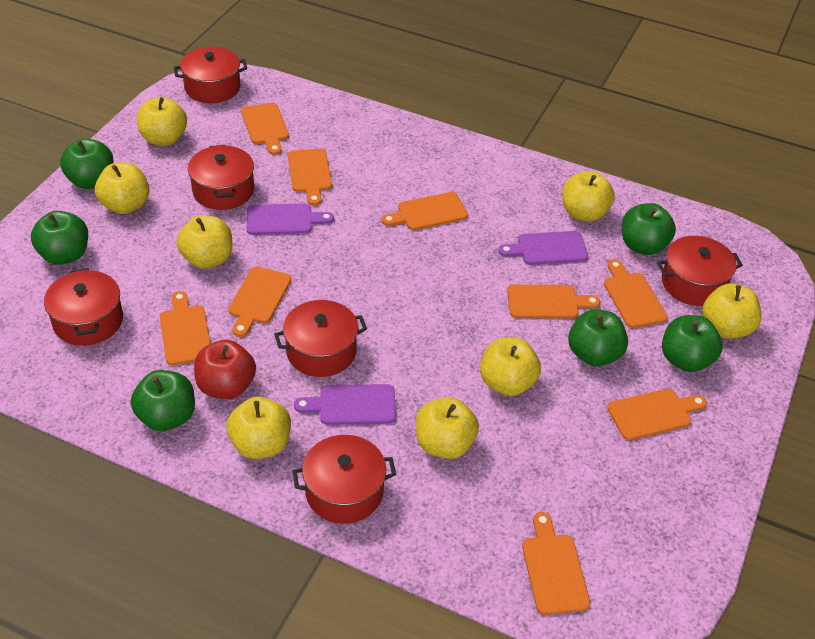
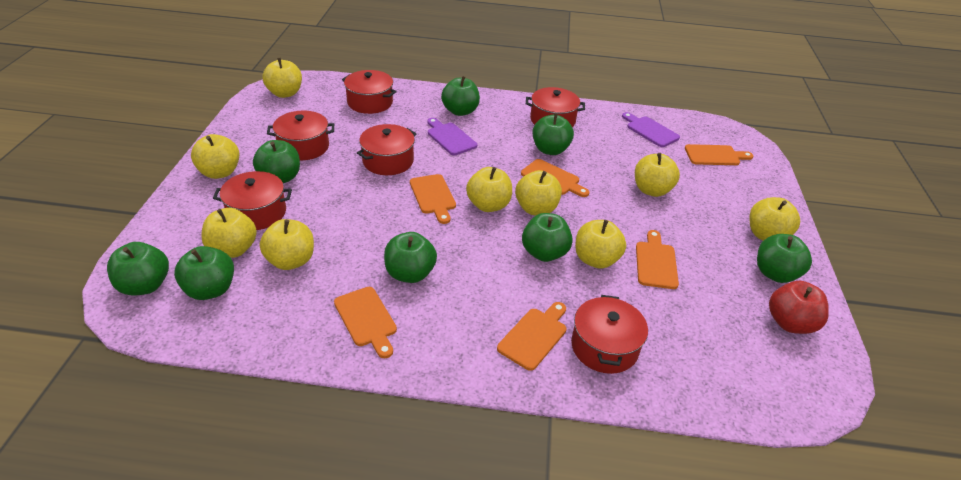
green apple: [31,211,88,265] [60,138,114,189] [131,370,195,431] [568,309,628,366] [622,203,676,255] [662,315,722,372] = 6 -> [107,242,169,296] [174,246,234,300] [253,140,300,183] [384,232,437,283] [441,76,480,116] [522,213,573,262] [533,113,574,155] [757,234,812,283] = 8
orange cutting board: [160,291,211,365] [228,267,291,337] [241,103,289,155] [288,149,332,206] [382,192,468,230] [507,284,600,319] [522,512,590,615] [604,259,668,328] [607,389,707,440] = 9 -> [334,287,397,358] [410,174,456,224] [497,302,566,371] [521,159,589,197] [636,230,679,289] [685,144,753,165] = 6
purple cutting board: [247,204,334,235] [294,384,396,425] [498,231,588,265] = 3 -> [427,118,477,155] [622,112,680,147] = 2
yellow apple: [95,162,149,214] [137,97,187,146] [177,215,232,269] [226,397,291,459] [416,397,479,459] [480,338,541,396] [562,171,615,222] [702,283,762,339] = 8 -> [191,134,239,179] [201,208,257,258] [260,219,314,270] [263,58,302,98] [466,167,512,212] [515,170,562,215] [575,220,626,269] [635,153,680,197] [749,197,800,241] = 9

